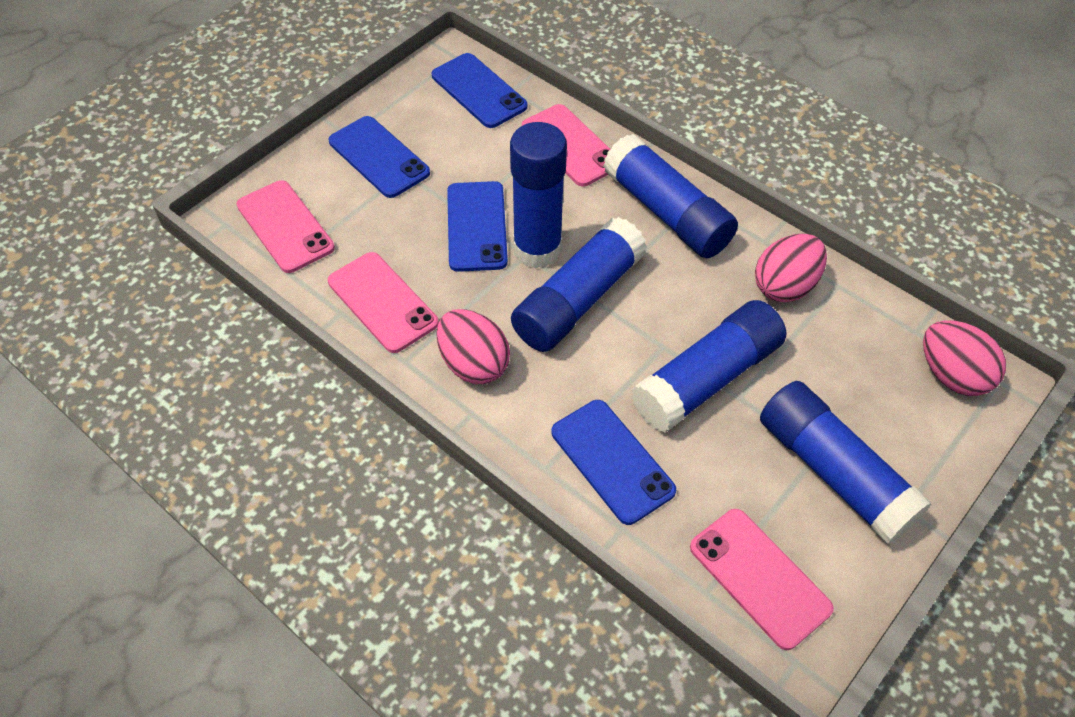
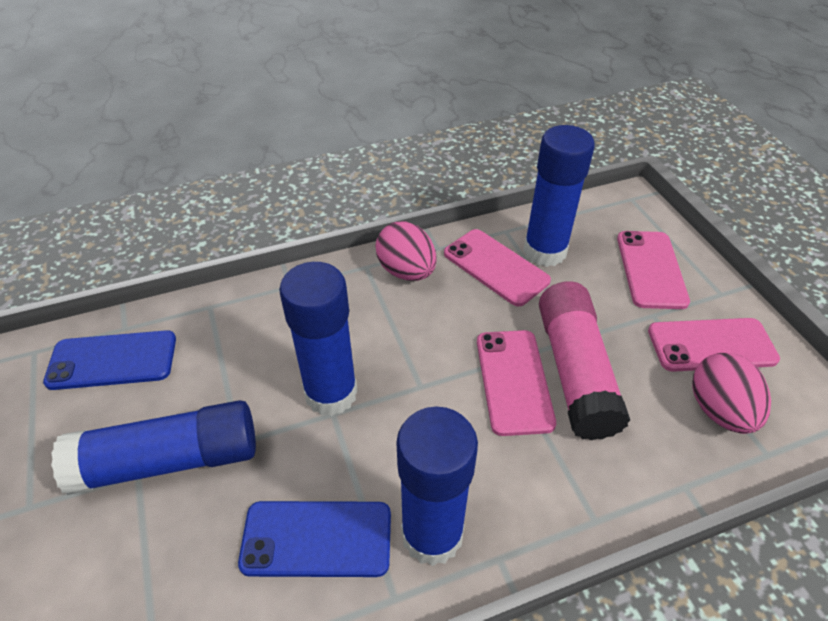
blue glue stick: [510,122,567,269] [511,217,647,352] [603,134,738,258] [631,300,786,433] [760,381,932,545] = 5 -> [51,400,256,495] [279,262,358,416] [396,406,478,566] [523,125,595,267] = 4
blue phone: [329,116,430,198] [432,53,528,128] [447,181,508,272] [551,400,676,525] = 4 -> [43,330,176,390] [238,501,391,577] = 2
pink egg: [437,309,510,384] [755,234,827,302] [923,320,1006,396] = 3 -> [375,222,437,281] [692,353,771,434] = 2
pink glue stick: none = 0 -> [539,281,630,440] = 1

